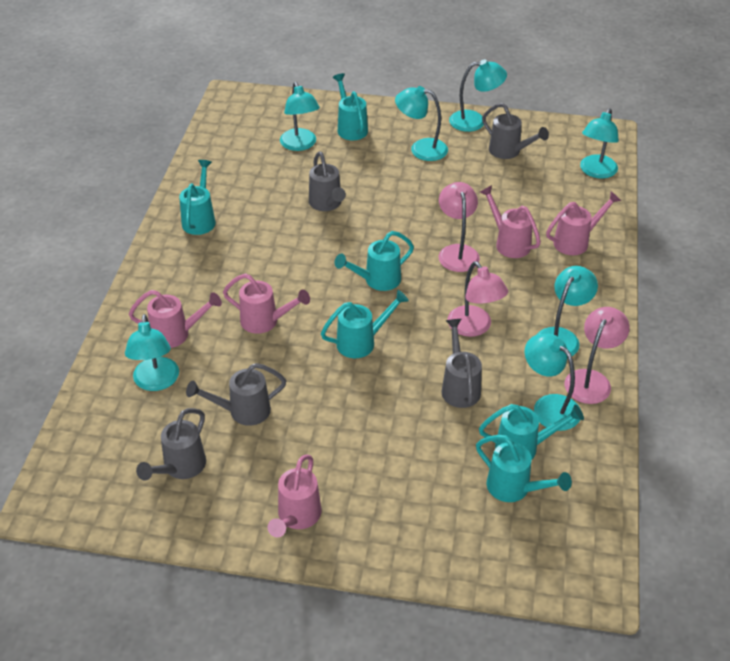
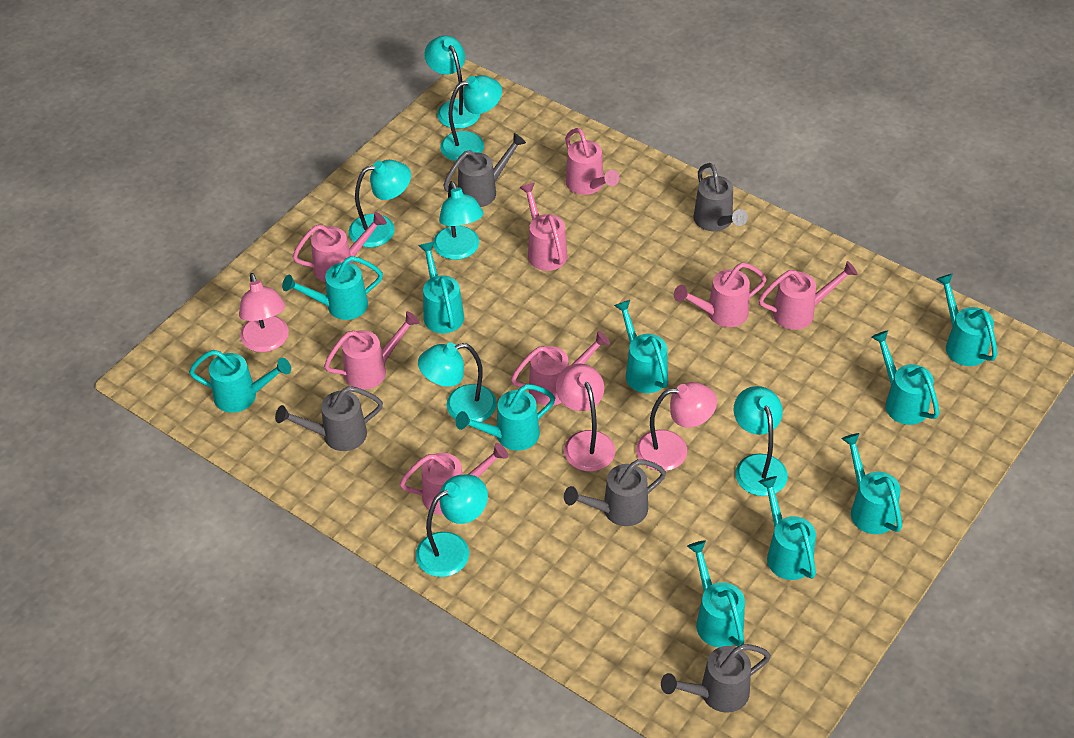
pink watering can: [129,290,222,348] [223,274,310,334] [268,454,321,538] [480,185,541,258] [546,191,621,255] = 5 -> [292,212,387,282] [324,311,420,390] [400,443,508,515] [511,331,610,406] [519,183,568,271] [565,128,620,195] [674,263,766,327] [758,261,858,330] = 8
turquoise watering can: [179,160,216,235] [321,290,409,358] [333,73,368,140] [335,231,414,291] [476,435,572,502] [479,404,584,459] = 6 -> [189,350,291,413] [282,256,383,320] [418,242,464,333] [455,384,555,451] [614,300,668,393] [687,540,745,647] [759,476,816,580] [841,433,902,534] [872,330,939,425] [936,273,997,366] = 10

